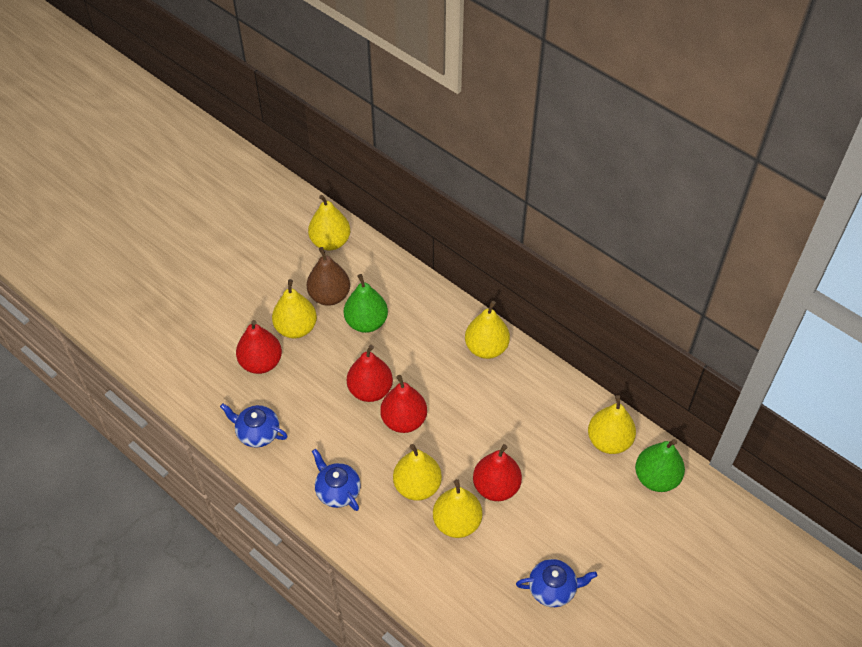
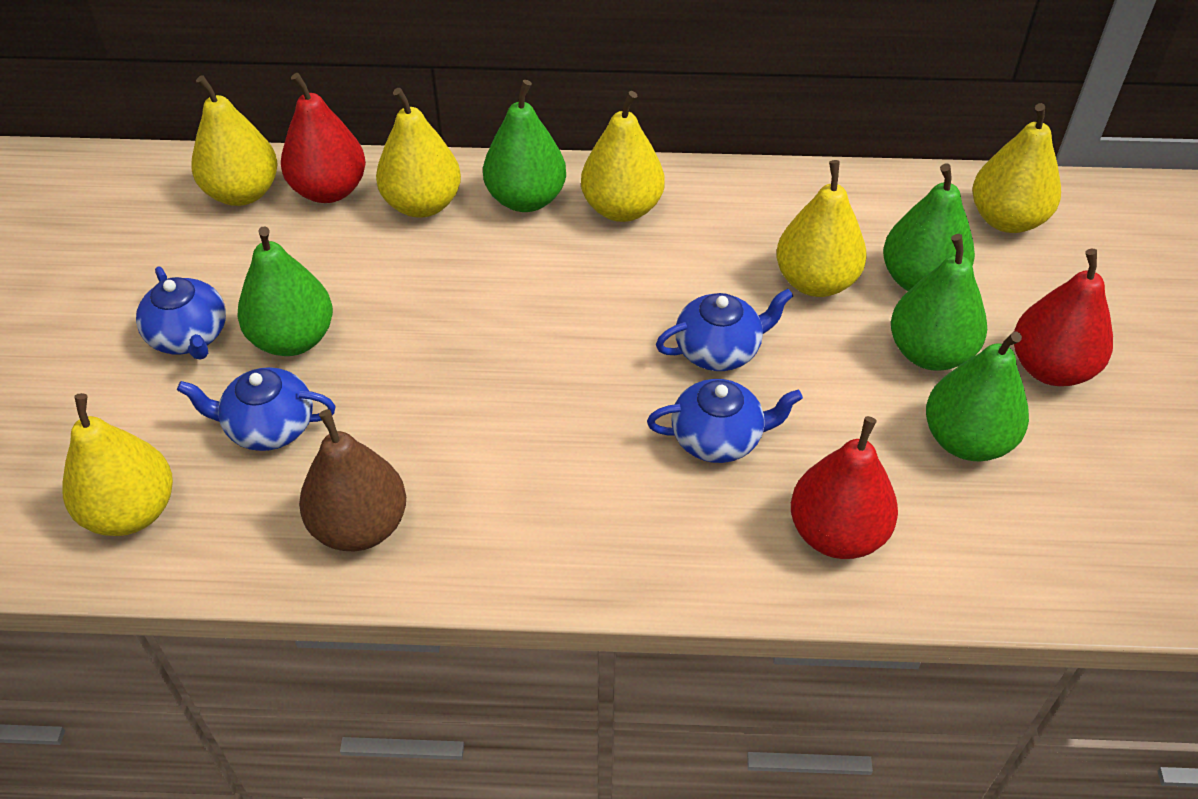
blue teapot: [220,403,288,448] [312,449,361,511] [516,559,597,607] = 3 -> [136,266,226,360] [177,367,336,451] [647,379,803,463] [656,289,793,371] = 4
green pear: [344,274,388,333] [635,439,685,492] = 2 -> [238,227,333,356] [483,80,566,212] [883,164,975,291] [891,234,987,370] [926,331,1029,461] = 5
red pear: [236,320,282,374] [347,345,393,402] [380,375,427,433] [473,444,522,501] = 4 -> [281,73,366,203] [791,416,898,559] [1014,249,1113,386] = 3

